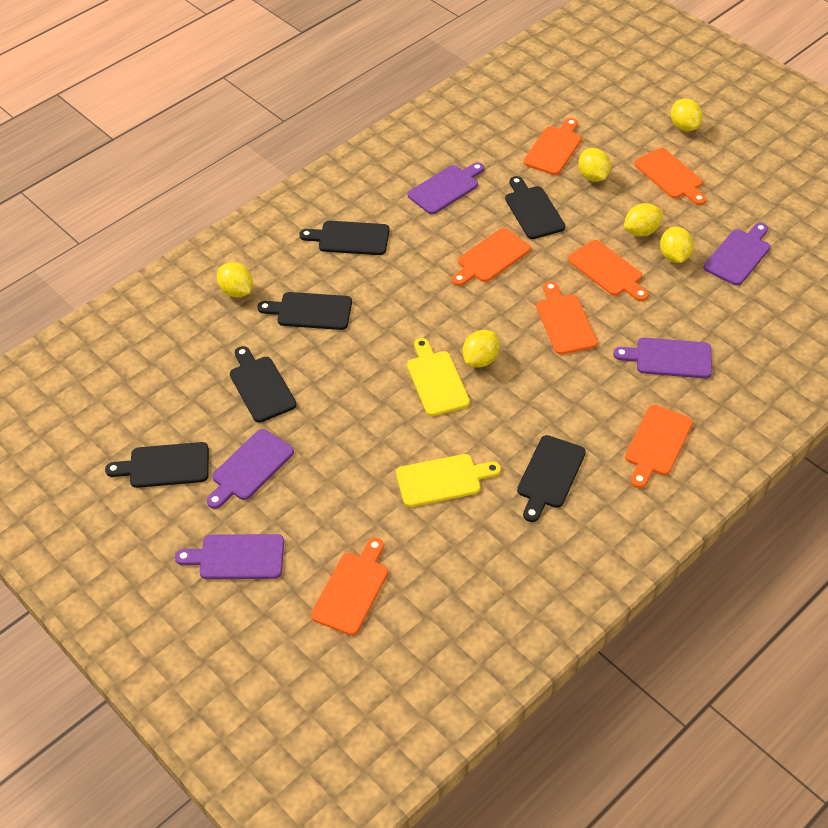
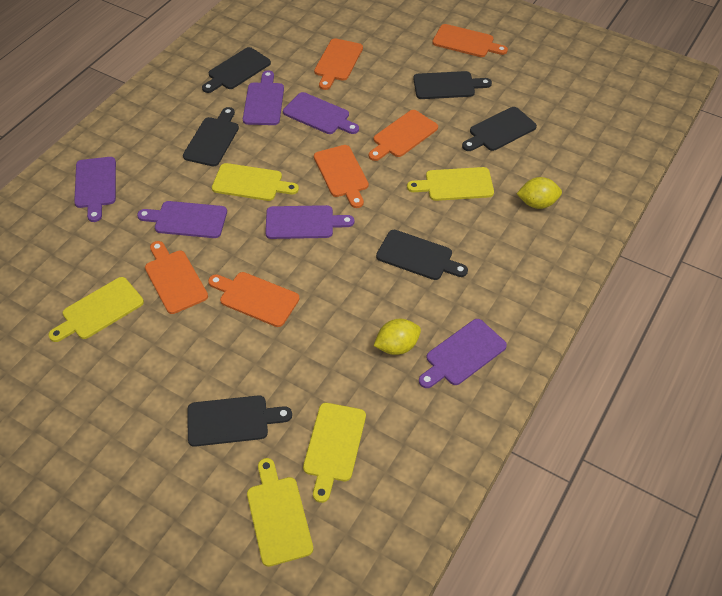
orange cutting board: [311,538,388,635] [452,228,531,286] [523,118,582,175] [536,281,598,355] [568,240,649,301] [625,405,693,488] [634,148,706,205] = 7 -> [145,241,208,314] [208,272,299,327] [314,38,363,90] [314,145,369,208] [369,110,438,161] [432,24,508,57] = 6
purple cutting board: [175,534,284,579] [207,429,294,509] [408,162,484,214] [613,338,712,379] [704,223,770,286] = 5 -> [74,157,116,222] [137,201,227,238] [243,70,284,125] [265,205,354,239] [283,92,359,134] [419,319,507,388] = 6
yellow cutting board: [396,454,501,507] [407,338,470,416] = 2 -> [48,277,144,342] [212,163,299,201] [247,458,313,567] [303,403,366,503] [407,167,494,201] = 5
yellow lemon: [217,262,253,297] [463,330,500,367] [578,148,611,182] [624,203,663,236] [660,227,694,263] [671,99,703,131] = 6 -> [374,319,421,355] [517,177,562,209] = 2

